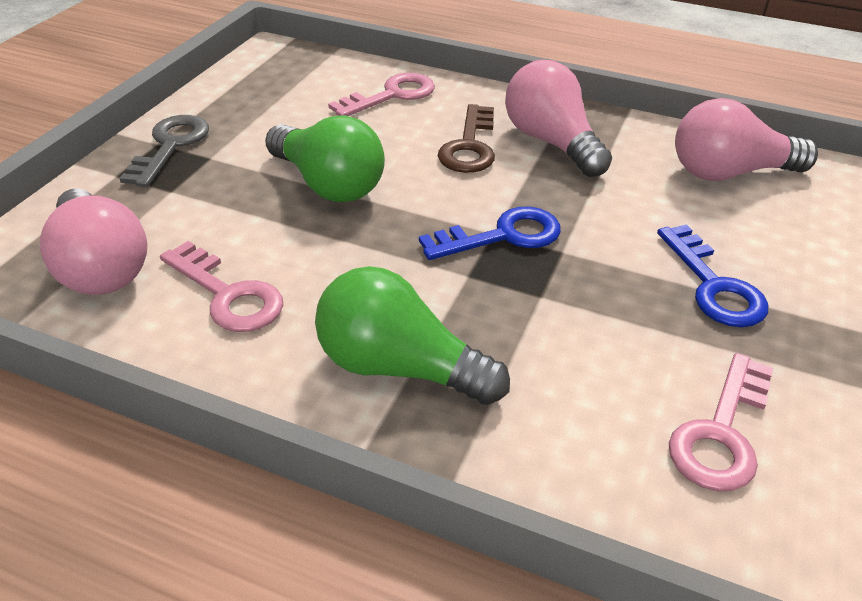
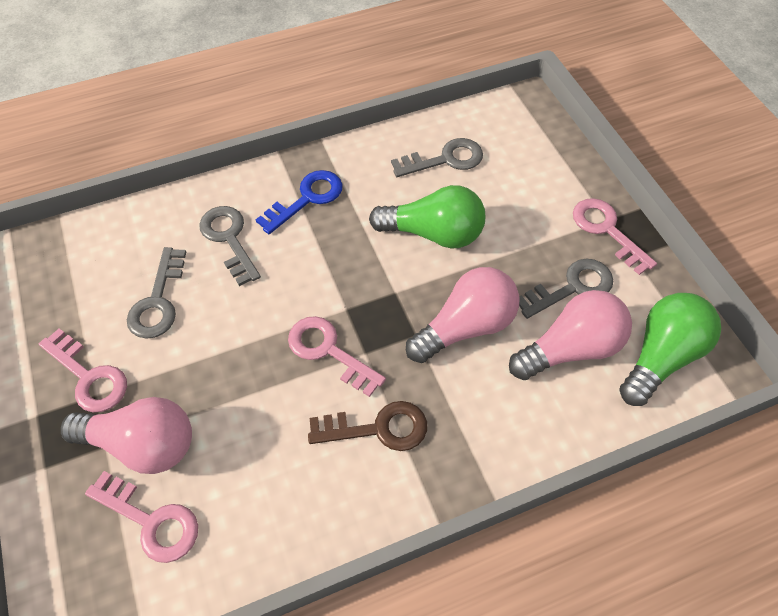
blue key: [419,207,561,260] [657,224,768,327] = 2 -> [256,170,343,234] = 1
grey key: [119,115,209,187] = 1 -> [127,247,186,339] [199,206,261,286] [391,138,483,177] [519,259,613,319] = 4
pink key: [160,241,283,332] [328,73,435,116] [669,353,773,491] = 3 -> [39,328,127,412] [85,471,198,563] [288,316,386,397] [573,198,657,275] = 4

